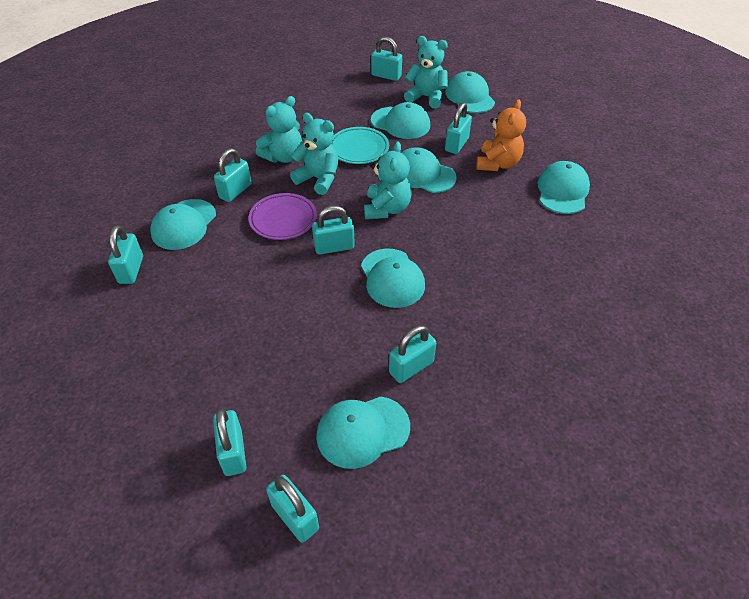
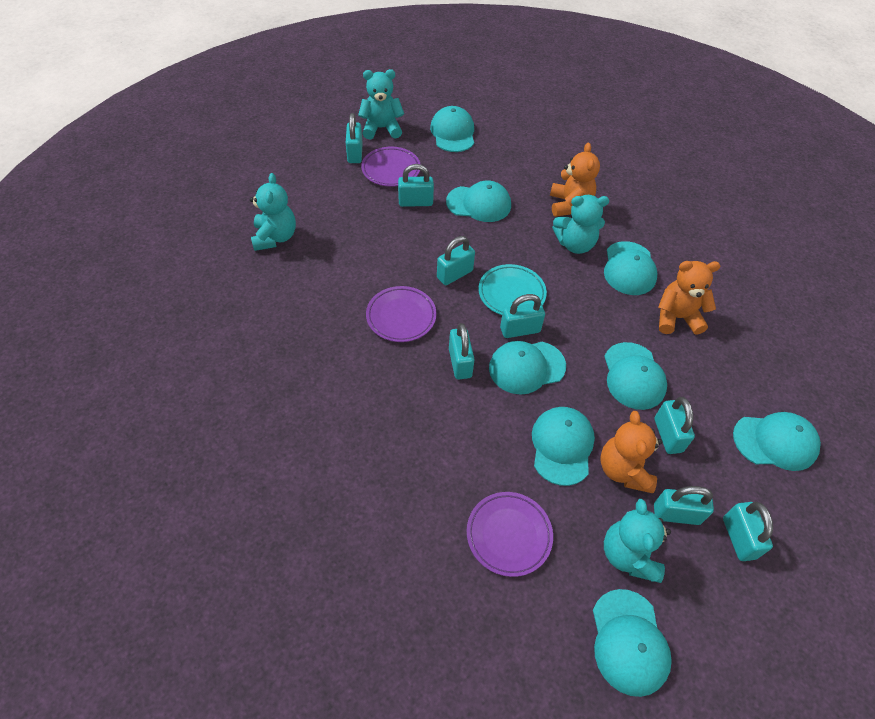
orange teddy bear: [476,99,526,171] = 1 -> [550,143,600,217] [601,411,662,493] [658,261,721,335] = 3
purple plate: [249,193,317,240] = 1 -> [361,147,420,187] [366,286,437,342] [467,492,553,577] = 3
turquoise cap: [150,199,216,250] [316,396,410,469] [361,248,425,308] [371,102,430,139] [402,147,457,193] [445,71,495,113] [537,161,590,214] = 7 -> [430,106,474,152] [446,180,511,222] [489,341,566,395] [532,407,595,486] [593,589,672,697] [604,241,657,295] [604,342,667,410] [733,412,821,471] = 8

